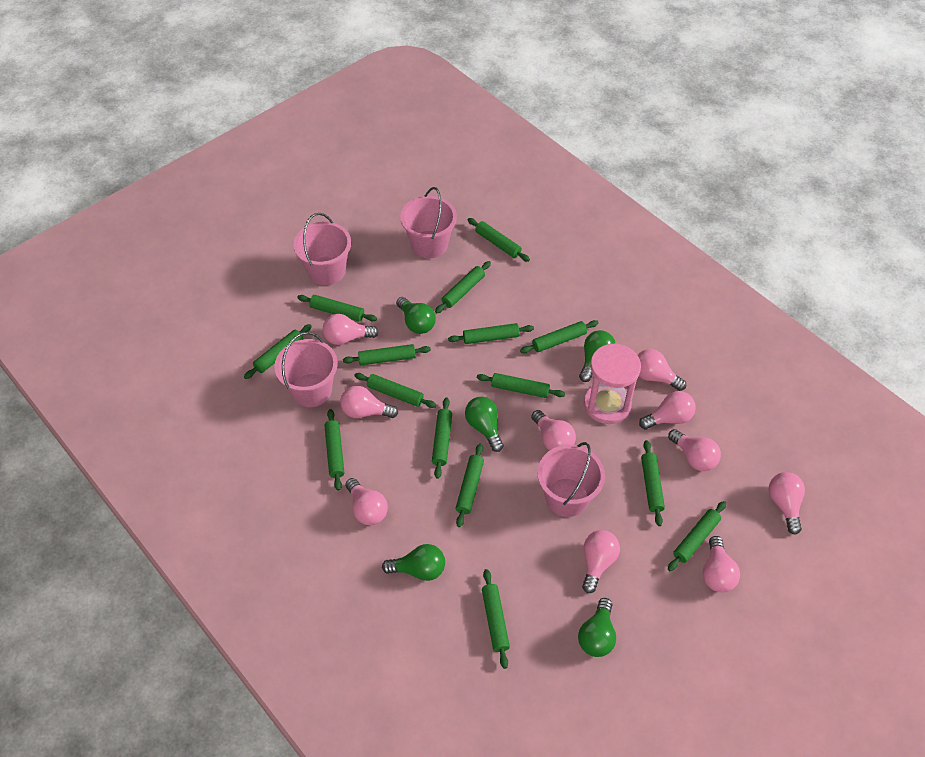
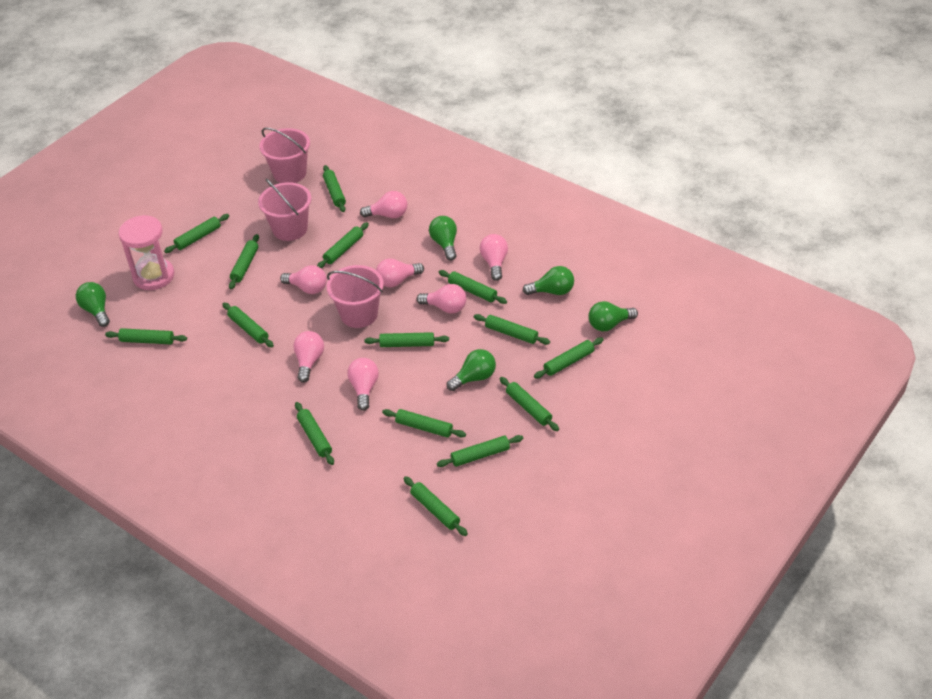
pink bucket: [274,332,338,407] [293,213,351,285] [400,187,457,258] [537,442,605,517] = 4 -> [258,178,311,241] [259,127,310,183] [327,265,384,328] = 3
pink light bulb: [323,314,379,345] [340,386,398,418] [345,478,388,525] [531,410,576,451] [582,530,620,593] [638,349,686,391] [639,391,696,430] [668,429,721,471] [703,536,740,592] [769,472,805,535] = 10 -> [280,265,327,294] [293,331,324,382] [347,358,379,411] [360,191,407,218] [376,258,424,287] [417,284,466,313] [480,234,508,281] = 7

